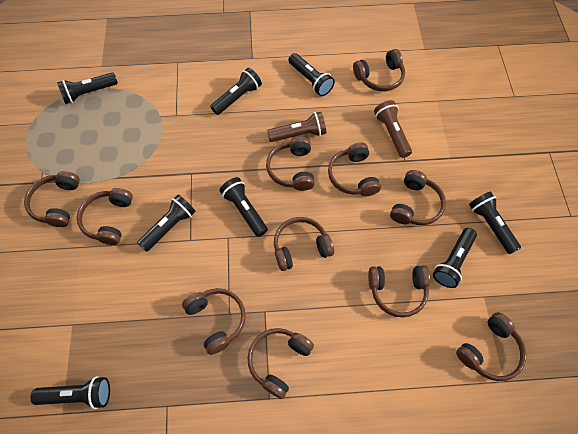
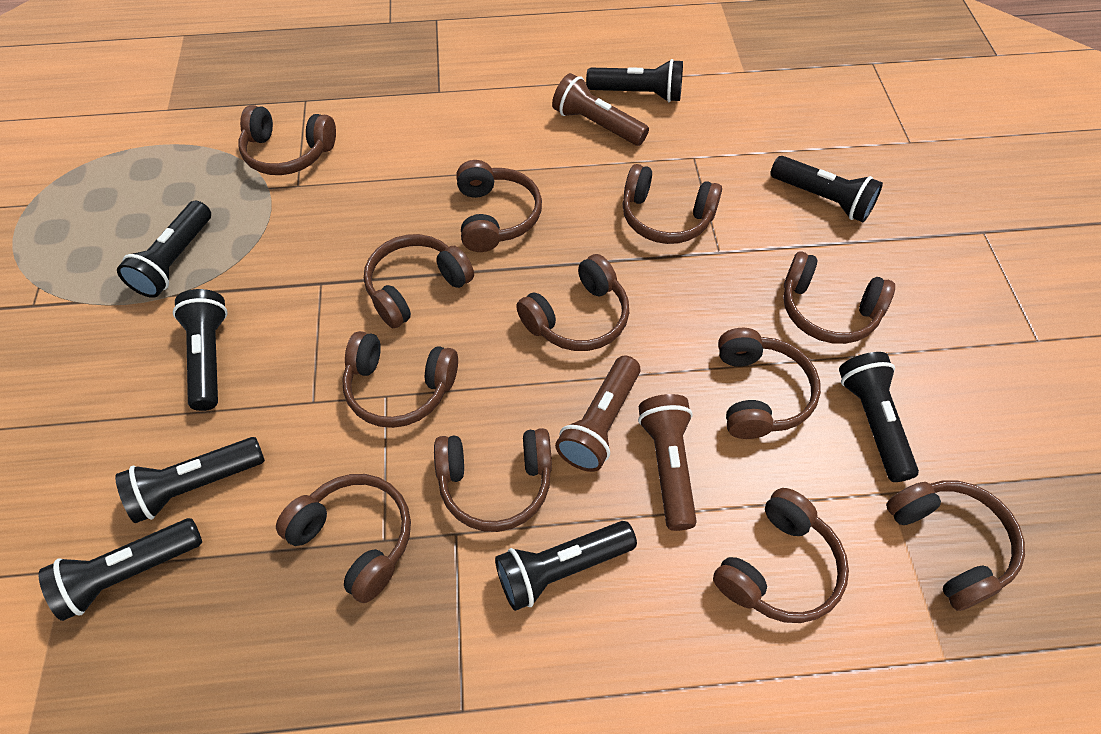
brown flashlight: [267,112,326,142] [374,100,412,158] = 2 -> [552,73,649,146] [555,356,641,472] [638,394,697,531] = 3
brown headphones: [24,171,80,227] [77,188,133,245] [182,288,246,355] [247,328,314,399] [266,137,315,191] [274,217,334,271] [328,142,381,196] [353,49,405,91] [368,266,430,318] [390,170,446,225] [456,312,526,381] = 11 -> [239,105,336,175] [276,474,411,603] [342,331,458,428] [364,234,474,328] [434,428,552,532] [456,160,542,252] [516,254,629,351] [623,164,722,244] [713,488,849,623] [718,328,821,439] [783,251,895,344] [886,480,1025,611] = 12

